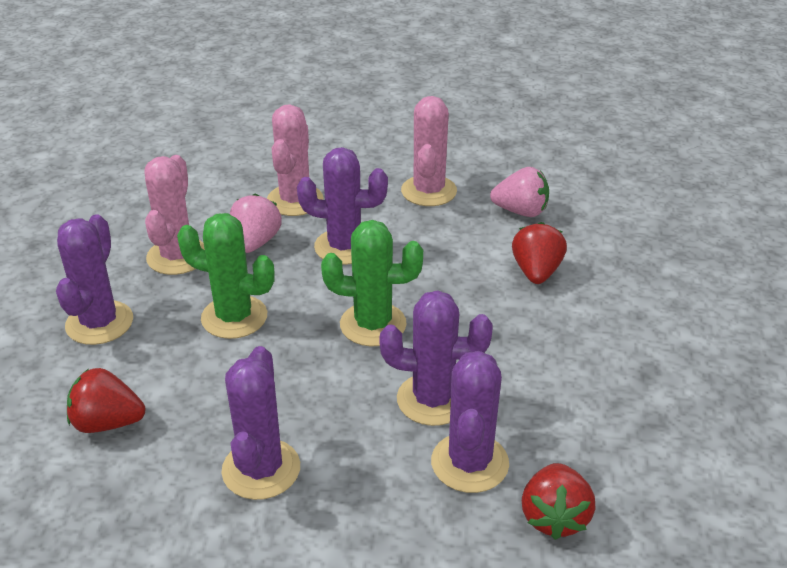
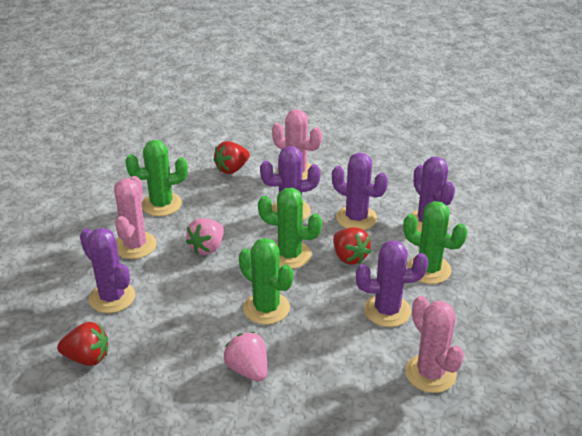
green cactus: [177,213,275,339] [321,220,423,346] = 2 -> [125,140,188,216] [239,238,293,325] [258,188,322,269] [403,201,467,284] = 4

